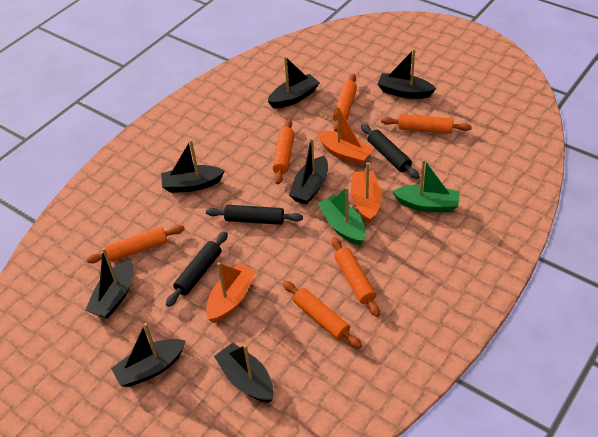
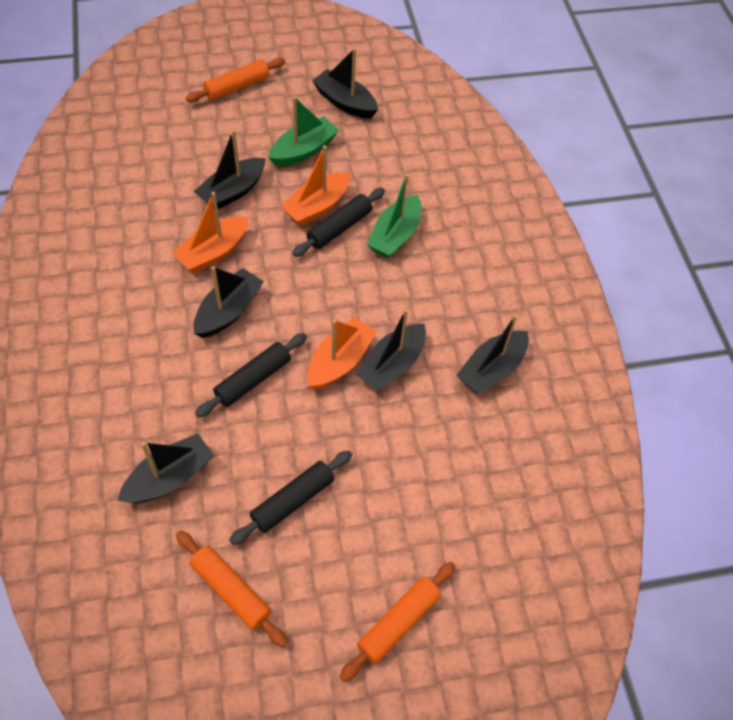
black boat: [85,248,133,319] [111,323,186,387] [161,140,225,193] [214,343,273,403] [268,56,320,109] [289,138,328,205] [377,49,436,99] = 7 -> [117,433,214,503] [193,130,266,209] [194,266,264,338] [312,48,378,119] [355,309,426,391] [457,314,529,394] = 6
orange rolling pin: [87,225,185,263] [273,119,294,184] [283,281,362,349] [332,237,380,317] [333,74,357,132] [381,114,472,134] = 6 -> [176,531,287,647] [186,58,285,103] [340,562,455,682] = 3

